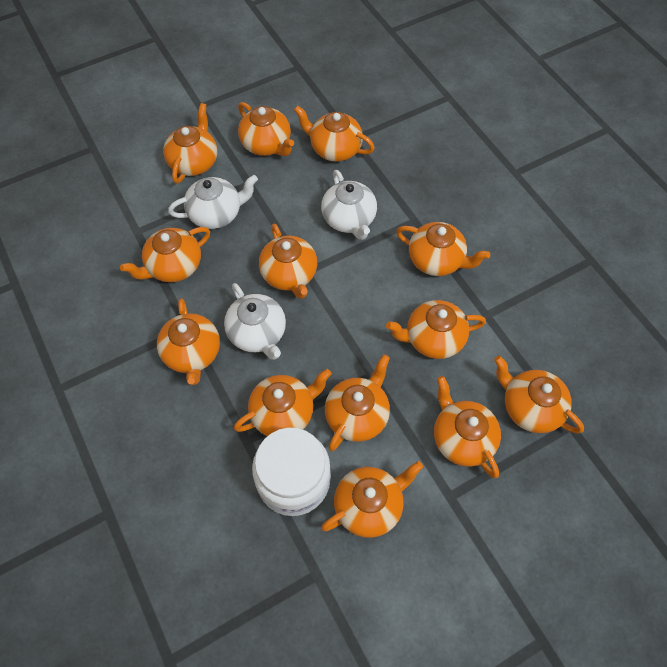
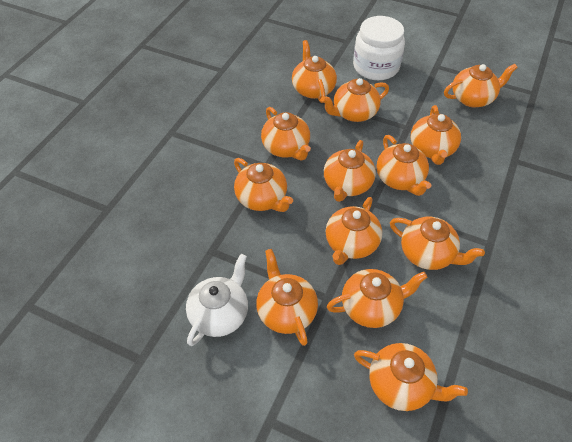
white teapot: [168,175,258,229] [224,283,286,360] [321,170,377,240] = 3 -> [186,254,248,346] = 1

